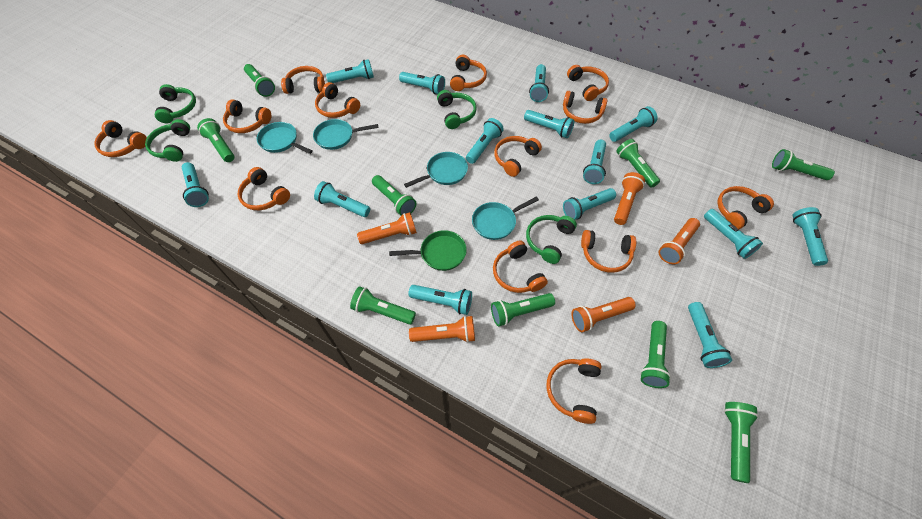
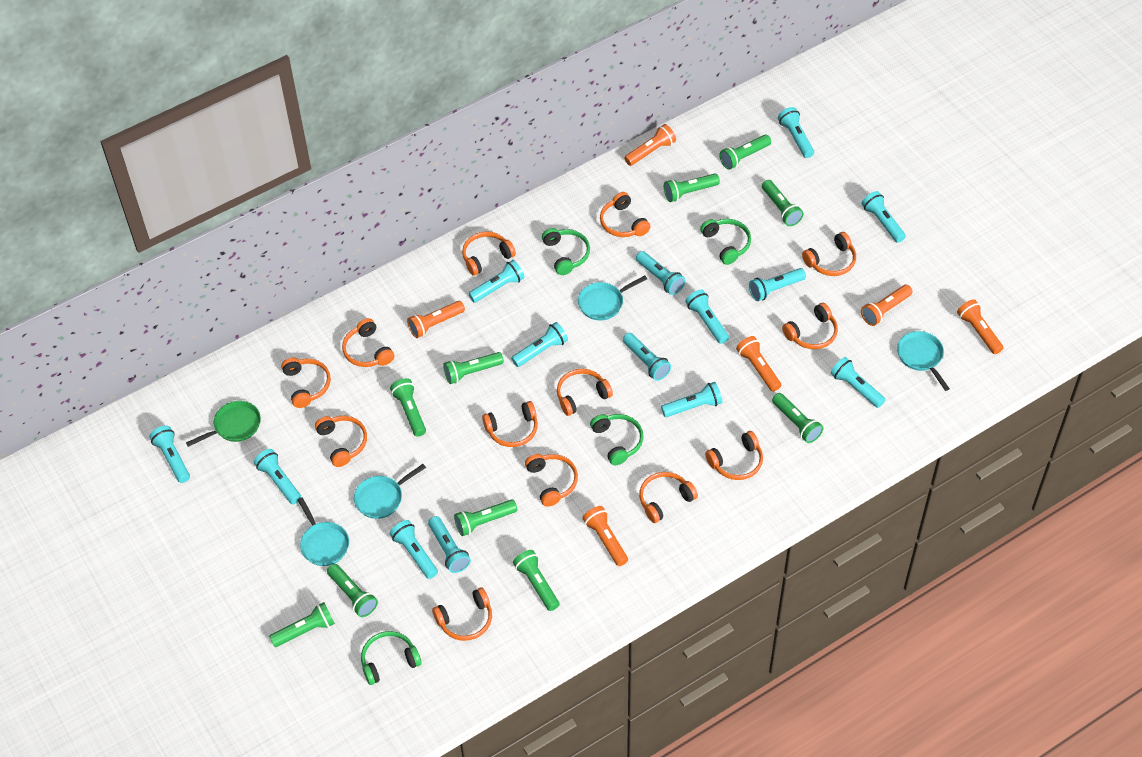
green flashlight: [197,118,234,162] [244,64,275,97] [350,286,416,325] [372,175,416,216] [491,293,555,327] [616,139,660,188] [640,321,671,388] [724,402,759,483] [772,149,835,180] = 9 -> [269,602,335,647] [327,564,378,617] [390,378,426,437] [443,352,504,384] [454,499,517,536] [513,550,560,611] [664,173,720,202] [719,134,771,170] [762,180,804,226] [772,393,824,443] = 10
orange flashlight: [357,212,417,244] [409,316,475,343] [571,297,636,332] [614,172,645,225] [658,218,700,264] = 5 -> [407,301,465,338] [583,506,628,566] [624,124,676,166] [736,336,781,392] [861,285,913,326] [957,299,1004,354] = 6

